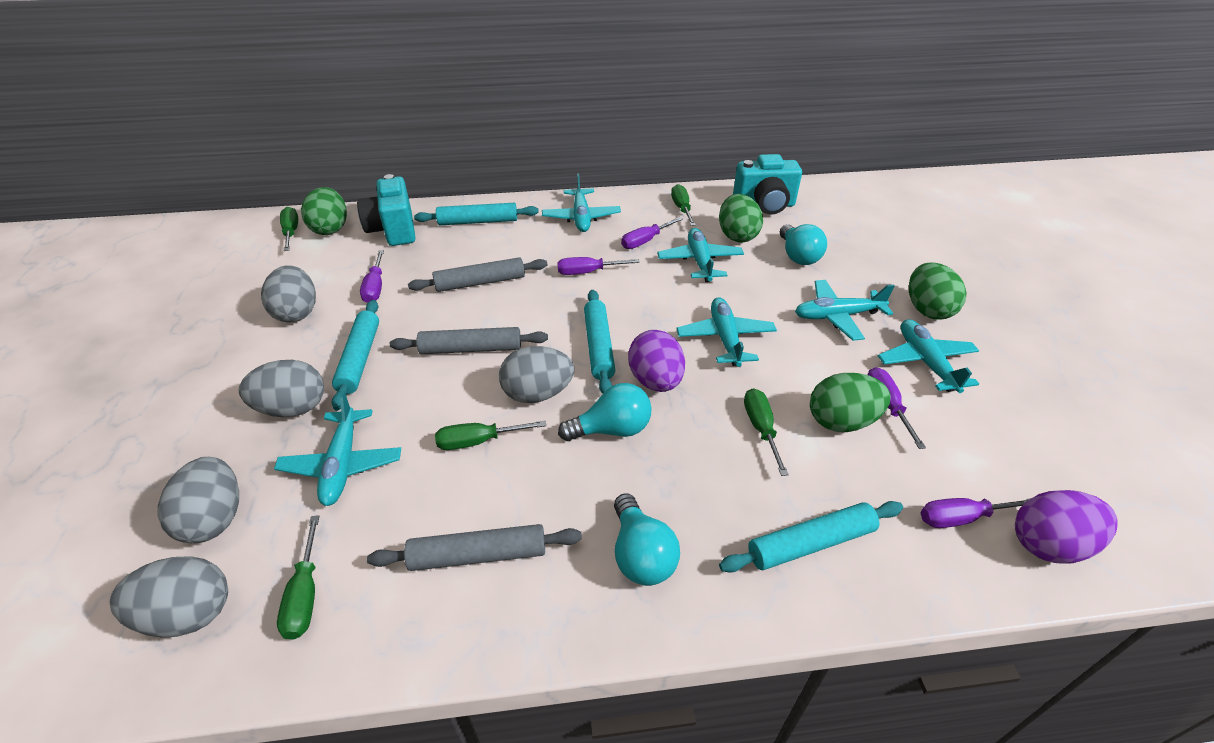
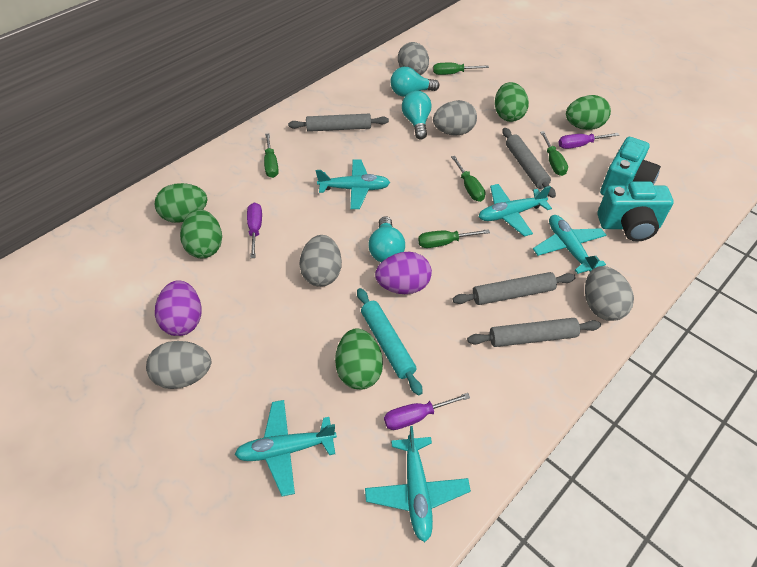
green egg: [301,187,347,235] [719,194,763,243] [810,373,891,432] [909,262,967,319] = 4 -> [155,183,207,223] [180,209,222,258] [335,328,383,390] [495,82,529,122] [566,95,611,130] = 5
grey rolling pin: [367,524,582,571] [390,327,548,354] [408,257,547,292] = 3 -> [288,114,389,132] [452,272,576,305] [467,318,601,347] [502,128,556,198] = 4
purple screwdriver: [360,250,384,303] [557,257,640,275] [621,217,683,249] [868,367,926,449] [920,498,1031,528] = 5 -> [247,203,262,258] [384,393,470,430] [558,133,620,149] = 3
turquoise plane: [274,391,401,506] [542,173,621,232] [657,228,744,282] [676,297,777,367] [795,280,895,341] [878,319,979,393] = 6 -> [234,400,337,497] [316,159,390,209] [365,426,471,542] [479,184,552,237] [533,215,606,274] = 5
turquoise rolling pin: [332,300,379,411] [414,203,539,225] [584,290,615,393] [719,501,903,573] = 4 -> [357,288,423,395] = 1

